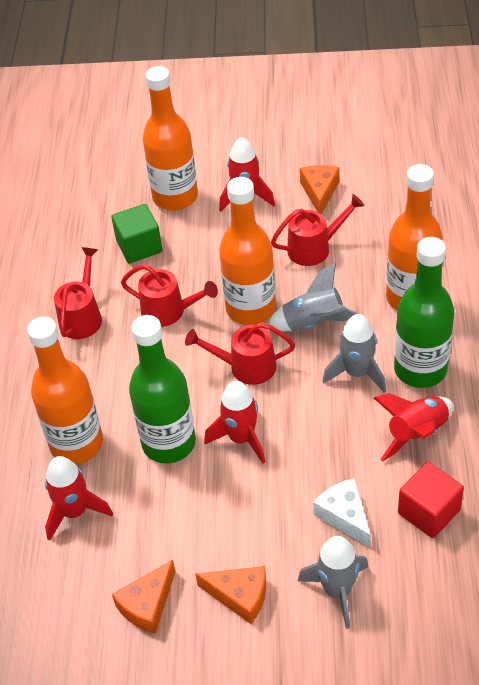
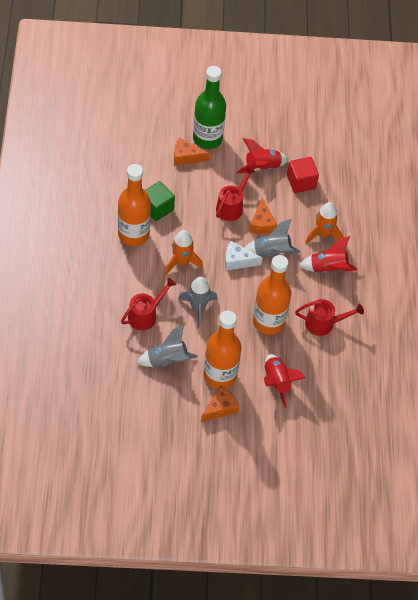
green bottle: [129,315,196,463] [394,237,454,388] = 2 -> [193,66,226,149] = 1
orange bottle: [27,317,103,464] [143,66,198,211] [219,177,276,325] [386,164,443,310] = 4 -> [118,164,151,246] [204,310,241,389] [253,255,291,335] = 3
orange rocket: none = 0 -> [165,230,203,275] [305,202,343,244] = 2
red rocket: [45,456,113,541] [204,381,265,463] [219,137,275,212] [374,393,454,462] = 4 -> [236,138,289,174] [264,354,305,408] [299,236,358,273] = 3
red watering can: [54,247,102,339] [121,264,218,327] [185,322,295,385] [271,194,364,266] = 4 -> [121,278,176,330] [216,167,256,221] [295,299,364,336] = 3

